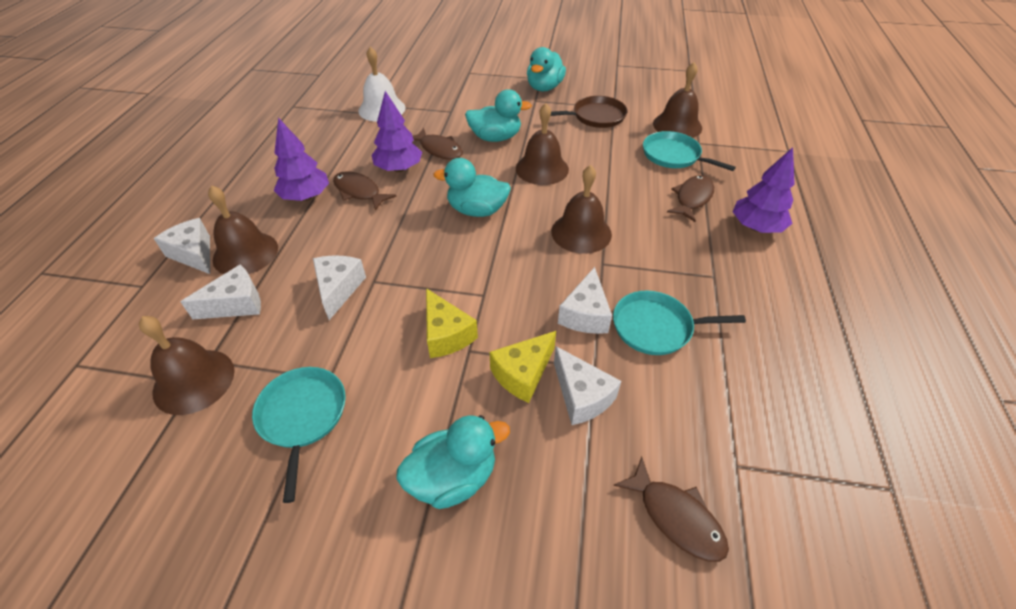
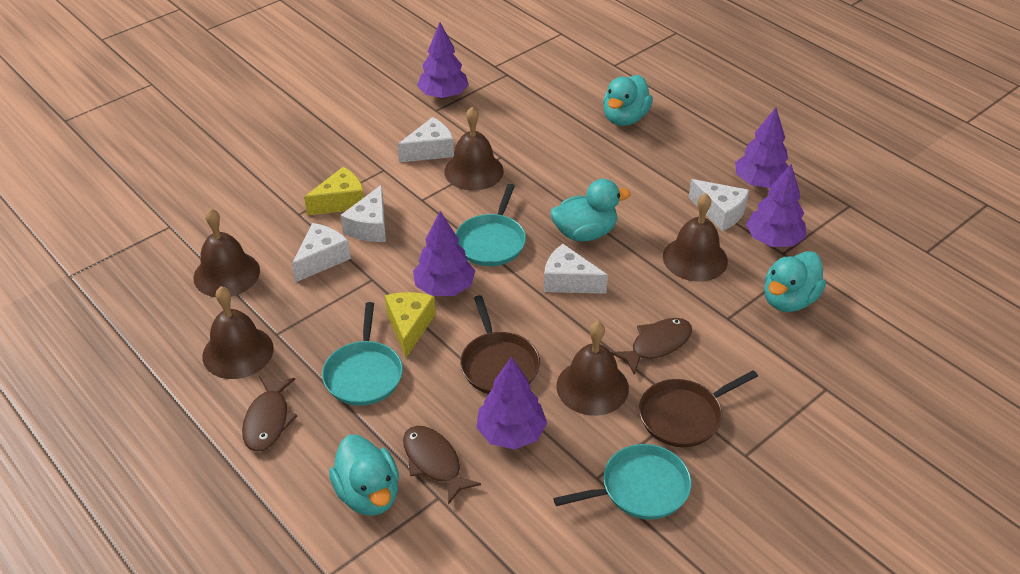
brown fish: [333,171,397,211] [413,128,463,160] [613,457,729,562] [667,175,714,222] = 4 -> [242,376,297,452] [403,426,481,505] [611,318,692,375] = 3
brown pan: [551,96,628,128] = 1 -> [460,295,540,394] [639,370,758,447] = 2
purple tree: [274,117,329,201] [372,91,422,172] [733,147,795,233] = 3 -> [413,211,475,296] [417,22,469,99] [476,357,547,449] [735,107,789,188] [746,164,806,247] = 5
white bell: [358,47,406,122] = 1 -> none = 0

